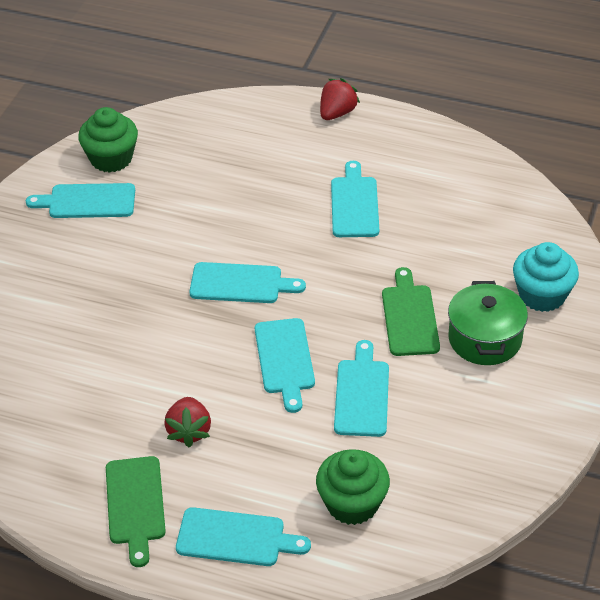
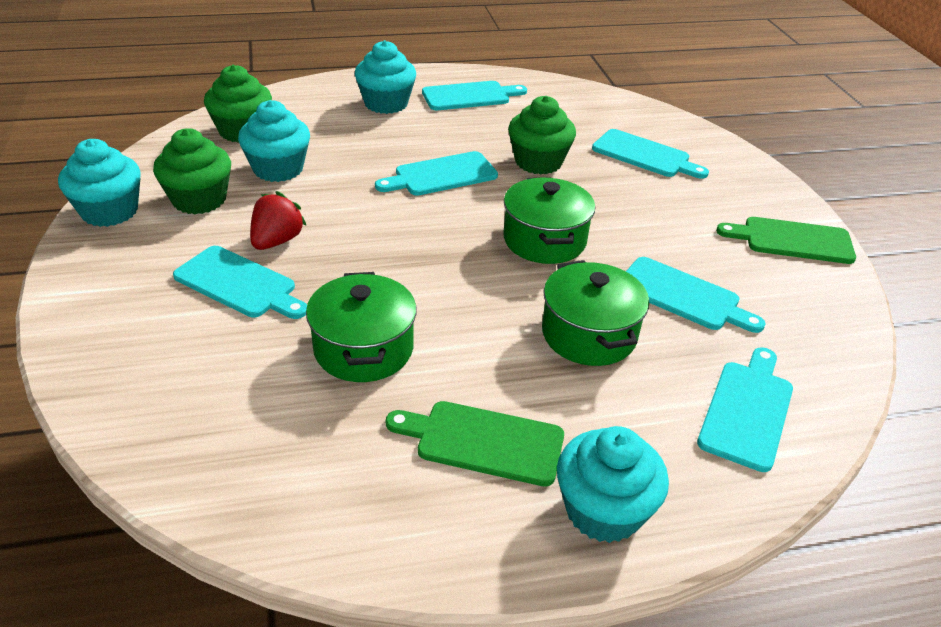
green cupcake: [78,107,138,173] [316,449,390,525] = 2 -> [153,128,231,214] [204,65,272,143] [508,96,576,175] = 3
green pot: [448,281,528,365] = 1 -> [306,272,417,382] [503,177,595,264] [542,260,649,366] = 3
red strawberry: [164,397,211,448] [320,78,360,120] = 2 -> [250,191,307,250] = 1
turquoise cupcake: [513,242,579,312] = 1 -> [58,139,141,227] [238,100,310,182] [355,40,416,114] [557,426,669,543] = 4

